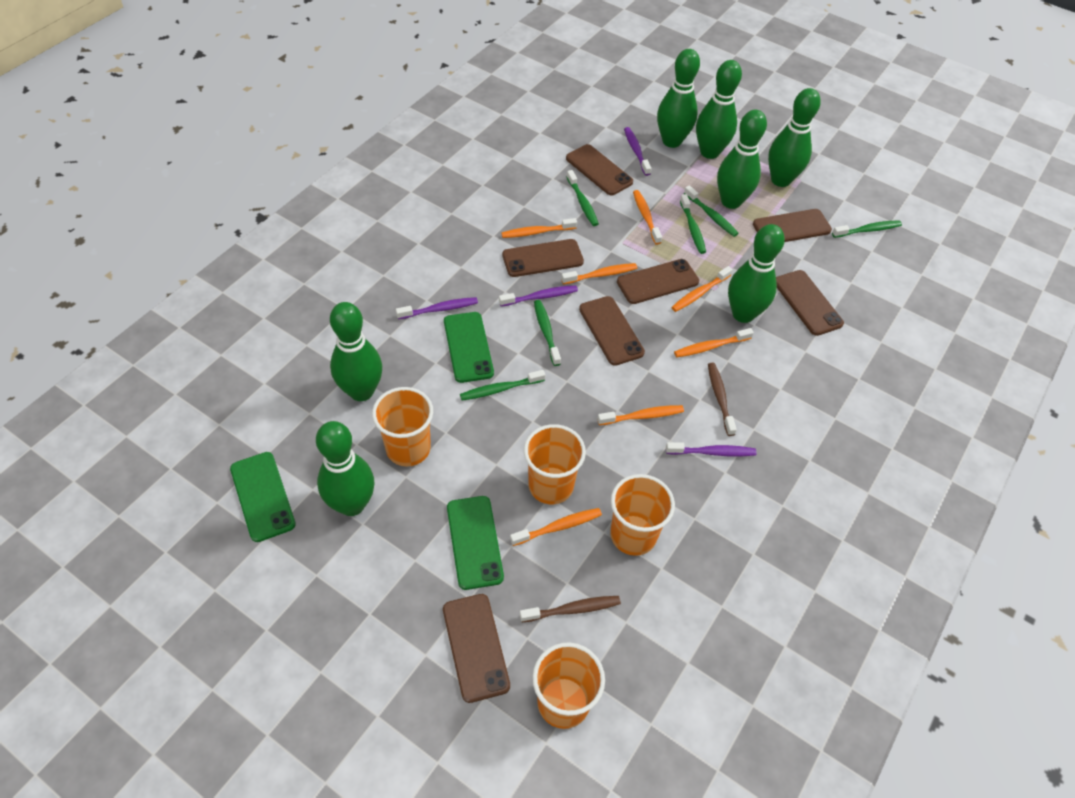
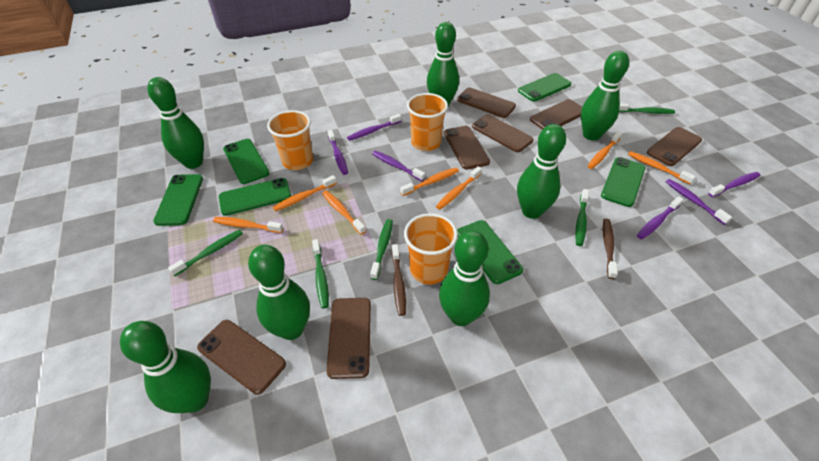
green phone: [230,452,296,542] [444,312,494,383] [447,496,504,590] = 3 -> [153,174,203,226] [219,178,291,216] [223,139,270,184] [457,220,523,284] [518,73,571,102] [601,157,645,207] = 6
green toothbrush: [460,370,545,401] [534,300,561,366] [567,170,599,226] [680,194,706,254] [684,185,739,237] [832,221,902,238] = 6 -> [168,230,243,276] [312,239,329,309] [370,219,393,280] [575,189,589,246] [619,104,675,114] = 5
orange cup: [372,387,433,466] [524,424,586,504] [532,642,605,729] [610,474,675,556] = 4 -> [267,110,313,170] [404,213,458,284] [407,93,448,151] = 3
purple toothbrush: [396,297,478,319] [499,285,578,307] [624,127,652,176] [666,442,756,456] = 4 -> [328,130,348,175] [347,114,402,141] [372,151,425,181] [637,196,683,239] [666,179,732,225] [708,172,761,197] = 6

